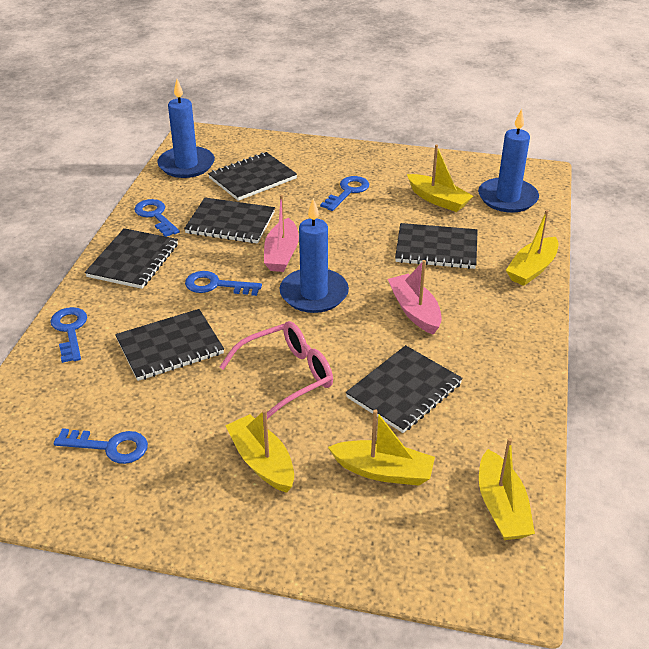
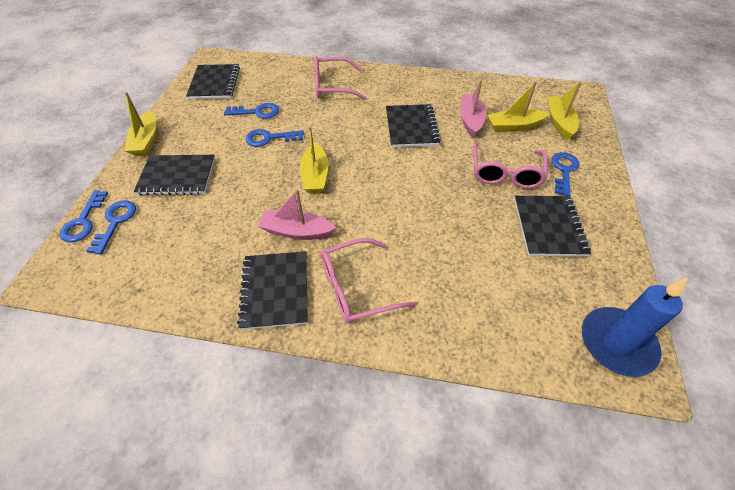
black notebook: [85,228,178,289] [115,309,224,381] [184,197,275,244] [208,152,297,201] [346,345,463,433] [395,223,478,269] = 6 -> [134,155,215,195] [186,64,240,99] [237,251,308,330] [386,104,441,147] [514,196,591,257] = 5
blue candle: [157,79,215,178] [279,198,349,313] [478,109,539,213] = 3 -> [582,277,688,377] = 1
pink glasses: [220,321,333,419] = 1 -> [314,56,366,100] [321,238,416,324] [473,143,548,189] = 3
yellow boat: [225,410,294,493] [328,409,435,486] [407,145,473,212] [479,438,535,540] [506,210,558,286] = 5 -> [125,92,156,156] [300,126,329,194] [488,81,550,132] [548,82,581,140] = 4

